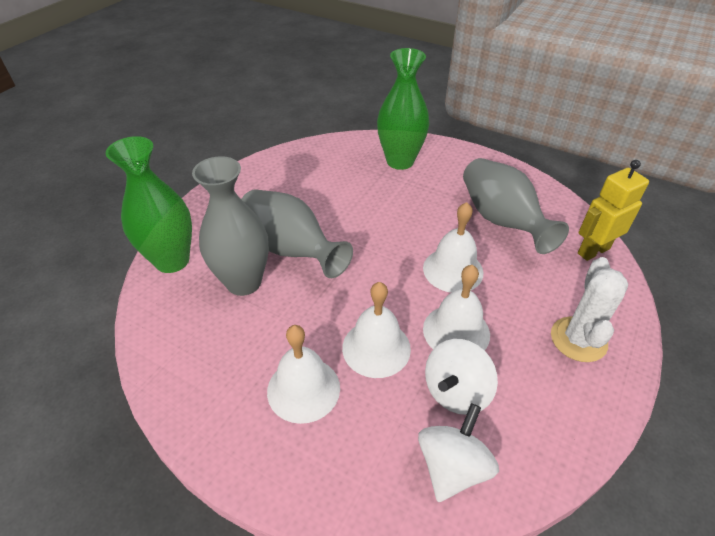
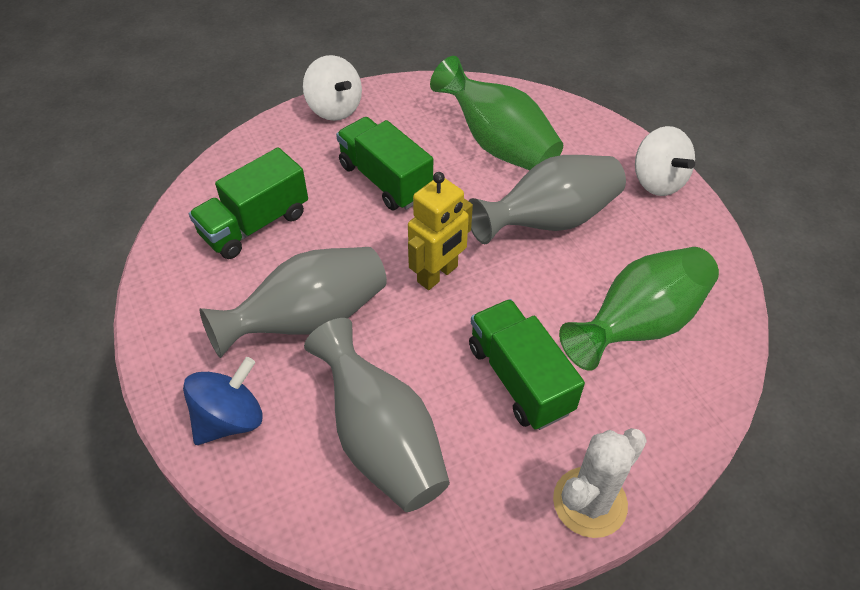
blue spinning top: none = 0 -> [183,357,263,445] = 1
green truck: none = 0 -> [189,147,308,259] [336,117,433,210] [469,299,585,430] = 3
white bell: [267,325,340,424] [342,282,411,378] [423,202,484,293] [423,265,490,350] = 4 -> none = 0

